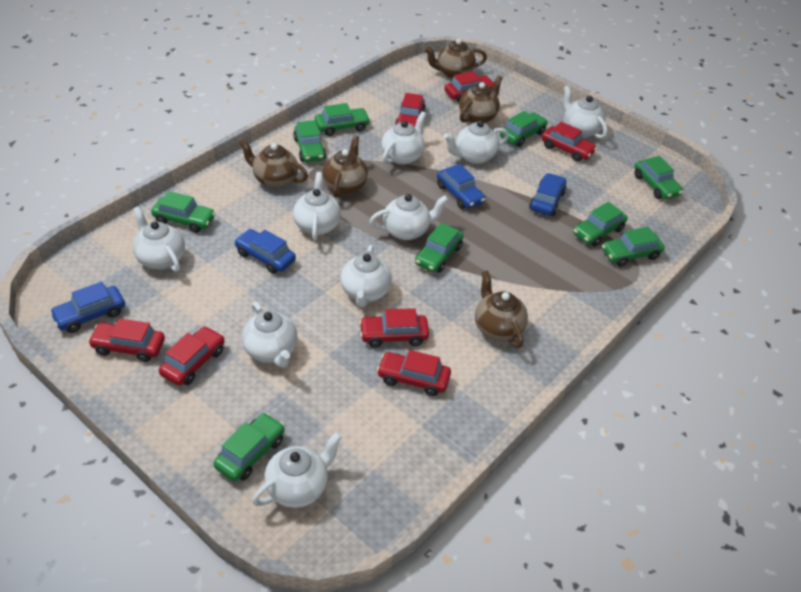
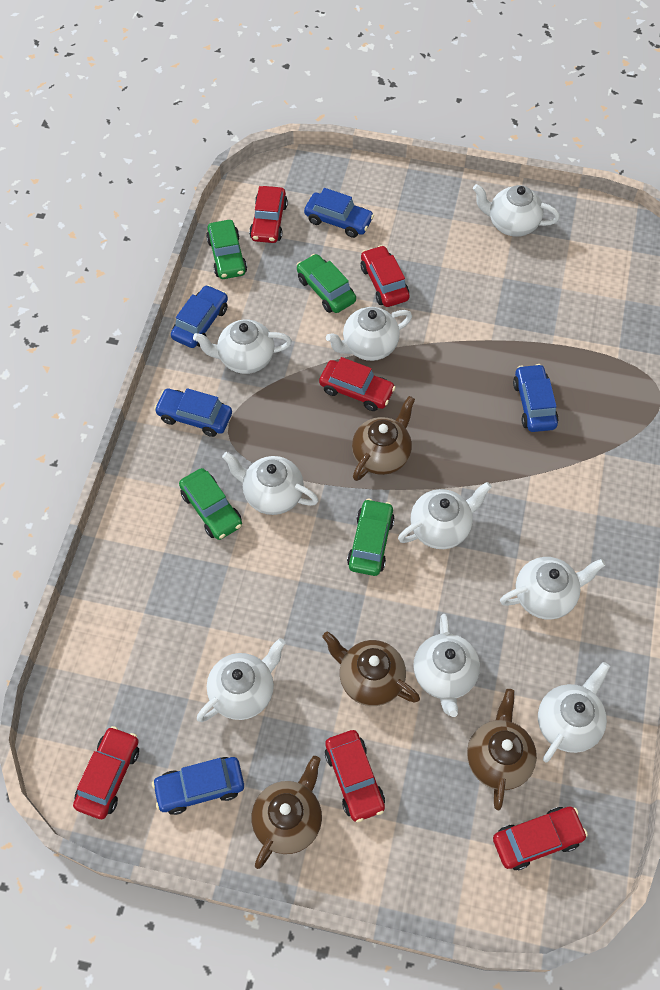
blue car: [49,282,125,333] [234,229,296,274] [437,164,486,209] [529,173,567,216] = 4 -> [152,757,244,815] [154,388,232,437] [171,285,228,348] [304,188,374,238] [513,364,559,432] = 5
brown teapot: [239,139,308,188] [323,135,368,198] [424,39,487,79] [459,75,503,123] [475,270,528,348] = 5 -> [252,756,322,869] [322,631,420,706] [352,396,415,481] [467,689,537,810] = 4
green car: [151,191,216,233] [213,413,285,481] [293,120,326,162] [315,103,370,136] [415,223,464,273] [500,111,548,147] [573,202,627,246] [602,227,665,267] [634,156,683,199] = 9 -> [179,468,242,540] [206,220,247,279] [297,254,356,313] [347,499,395,576] = 4
red car: [88,318,165,362] [159,326,224,386] [359,308,429,348] [377,350,451,396] [395,93,426,128] [444,71,494,103] [542,122,597,162] = 7 -> [73,726,139,819] [249,186,288,243] [319,357,396,411] [325,730,385,823] [361,245,410,307] [493,807,588,870] = 6

